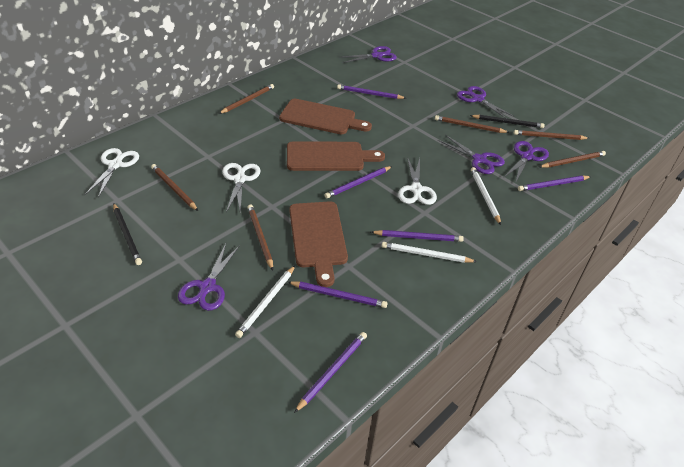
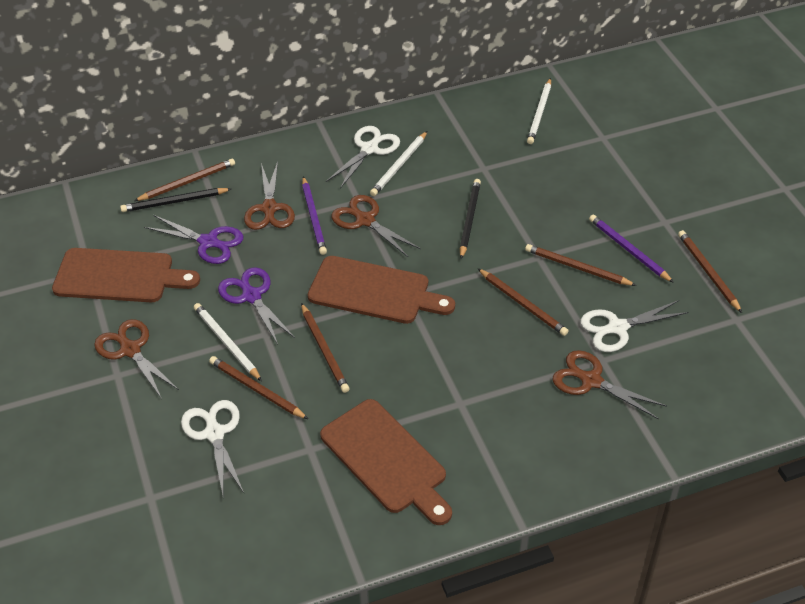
brown scissors: none = 0 -> [94,319,179,399] [244,161,295,230] [331,195,421,257] [553,350,667,420] = 4
purple pencil: [288,281,388,308] [294,332,367,413] [325,166,392,198] [337,84,406,99] [371,230,464,242] [518,175,591,191] = 6 -> [302,176,327,255] [589,215,674,283] = 2
purple scissors: [178,244,240,311] [339,46,397,63] [438,135,505,174] [457,86,515,118] [504,141,549,183] = 5 -> [144,215,244,264] [218,267,295,344] = 2

